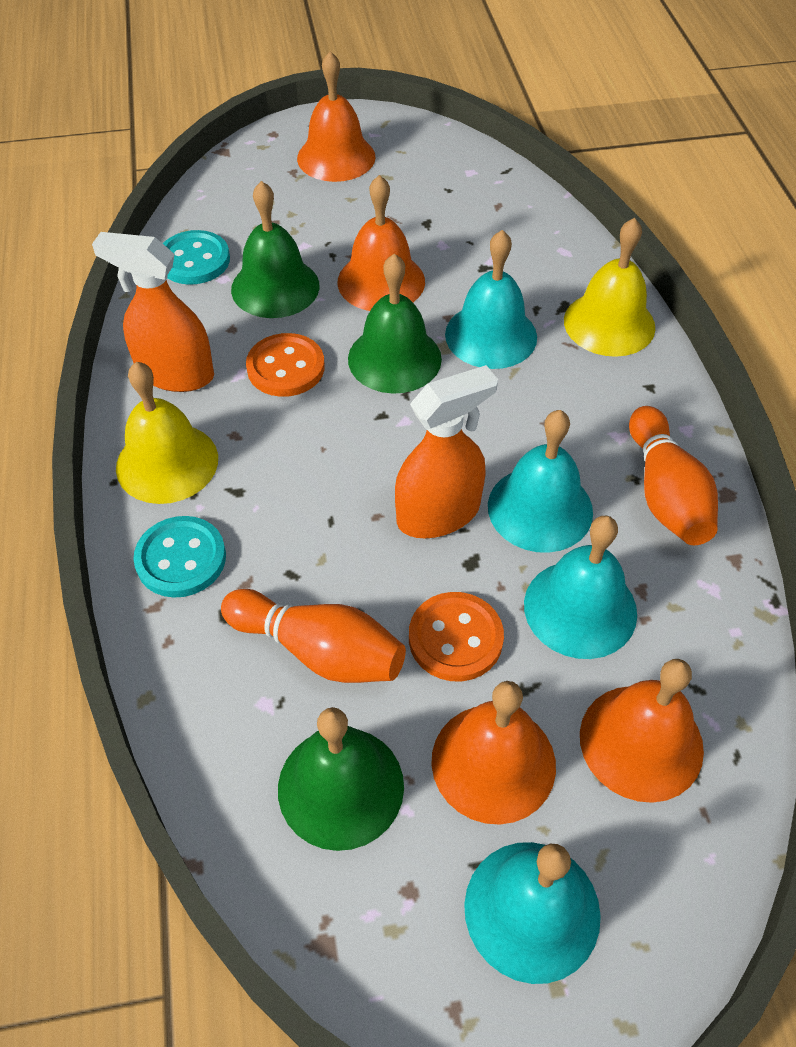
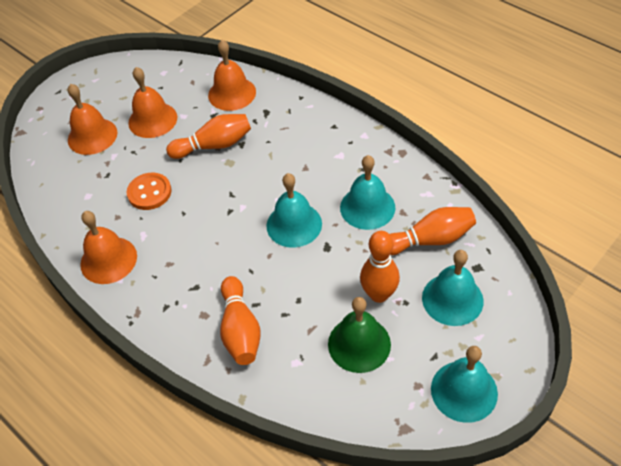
green bell: [231,181,320,318] [278,707,404,851] [348,254,442,394] = 3 -> [328,297,391,373] = 1
orange bowling pin: [221,589,406,683] [629,406,718,545] = 2 -> [166,114,251,159] [220,276,261,365] [360,231,400,303] [390,207,476,255] = 4
orange button: [246,333,325,397] [409,592,504,682] = 2 -> [127,173,172,210] = 1
orange spray bottle: [92,232,214,392] [395,365,498,538] = 2 -> none = 0
turquoise button: [133,516,226,598] [163,230,230,285] = 2 -> none = 0
yellow bell: [116,362,218,504] [564,218,655,357] = 2 -> none = 0

